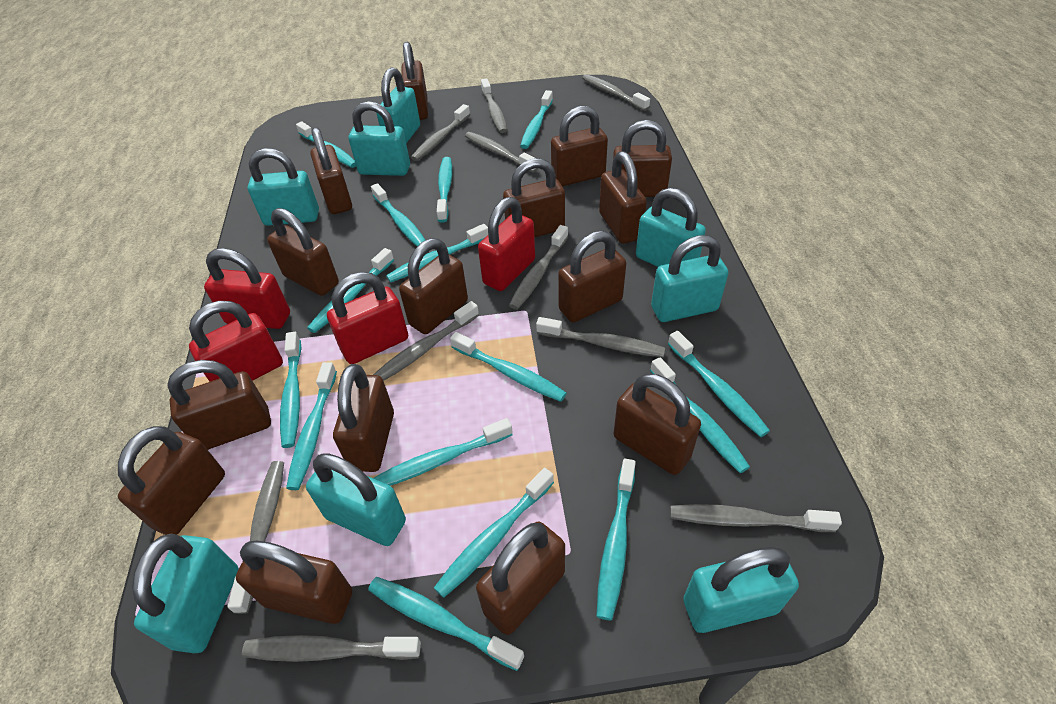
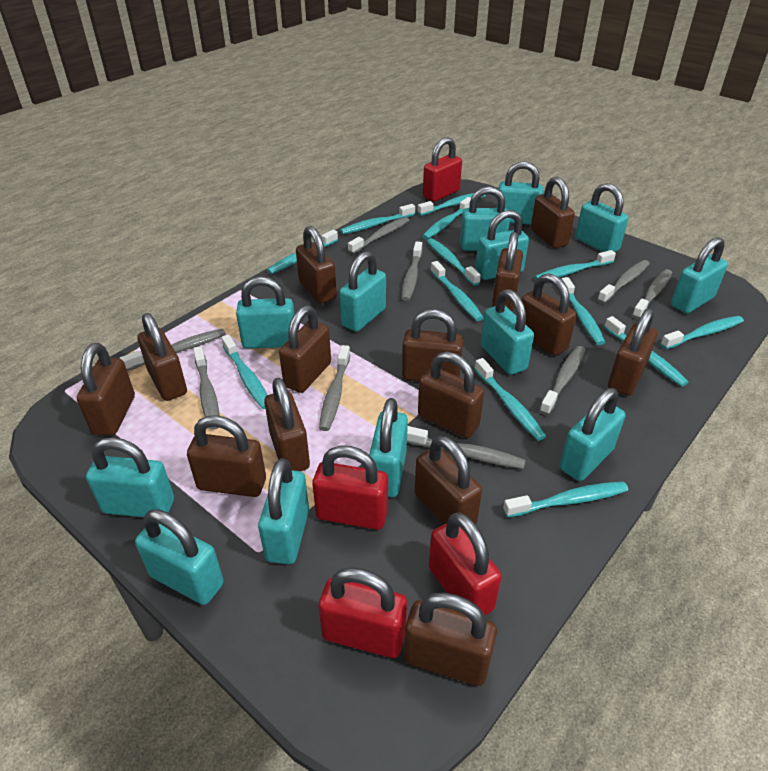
brown padlock: [118,426,225,535] [167,360,271,450] [236,541,352,624] [267,208,339,296] [311,127,352,214] [333,364,394,472] [399,238,468,334] [401,42,428,120] [476,522,565,635] [503,158,565,237] [551,106,608,187] [558,231,626,322] [599,151,647,244] [613,120,672,197] [614,374,701,475] = 15 -> [77,343,135,435] [137,313,187,401] [187,415,266,497] [264,378,310,471] [279,305,331,393] [296,226,337,304] [402,309,463,381] [404,593,497,686] [415,436,482,525] [418,352,484,438] [492,232,523,311] [522,273,577,356] [531,177,575,248] [608,308,658,396] = 14
grey toothbrush: [227,461,284,614] [242,635,421,662] [373,301,479,381] [411,104,470,161] [465,132,538,173] [481,78,507,133] [509,225,568,310] [536,317,665,357] [582,74,650,111] [670,504,842,532] = 10 -> [120,329,226,371] [193,346,219,430] [319,345,350,431] [348,217,409,254] [402,241,422,301] [407,426,525,469] [539,346,585,415] [597,260,650,304] [632,269,672,319] = 9
turquoise padlock: [132,534,239,653] [248,148,319,226] [306,454,406,546] [349,101,410,176] [376,67,420,143] [636,188,706,267] [651,235,728,322] [683,547,799,633] = 8 -> [86,437,174,517] [135,509,224,605] [236,277,294,348] [258,458,309,564] [339,251,386,332] [369,398,408,497] [460,186,510,251] [475,210,529,280] [481,289,534,375] [496,161,543,225] [559,388,625,481] [576,183,629,252] [671,237,728,313] = 13
turquoise toothbrush: [280,332,302,448] [286,362,337,490] [296,121,356,168] [307,248,394,333] [368,577,524,671] [371,183,425,246] [373,418,513,486] [386,224,488,282] [434,468,554,598] [437,157,452,223] [450,332,567,402] [520,90,553,149] [597,459,636,621] [650,357,750,473] [668,331,770,437] = 15 -> [221,335,267,409] [267,230,338,274] [340,204,415,234] [418,193,486,216] [422,197,471,239] [427,238,481,286] [431,261,484,321] [475,358,546,441] [503,481,628,518] [535,250,616,280] [561,277,605,345] [604,316,688,387] [660,316,744,349] = 13

